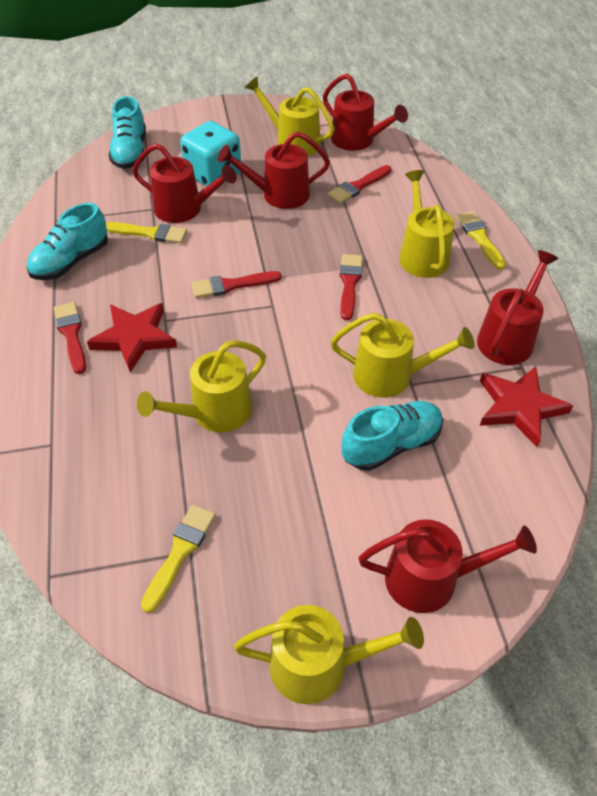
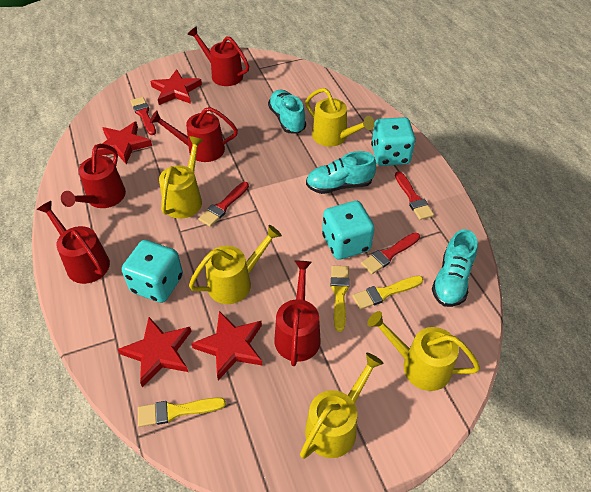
red star: [87,303,177,373] [480,366,573,447] = 2 -> [96,121,152,164] [117,317,192,387] [150,69,202,105] [191,311,263,381] = 4
turquoise dice: [180,121,241,186] = 1 -> [122,240,183,303] [322,201,375,260] [371,117,416,166] = 3

